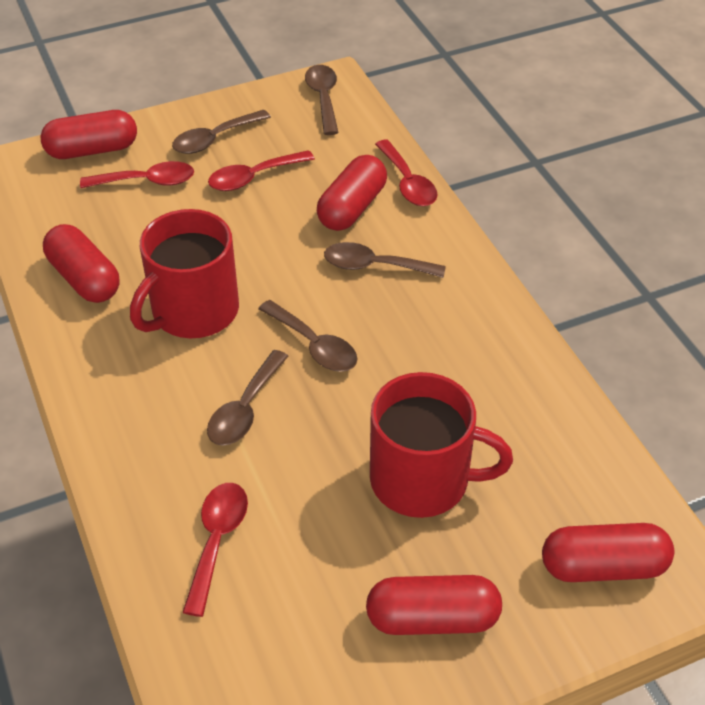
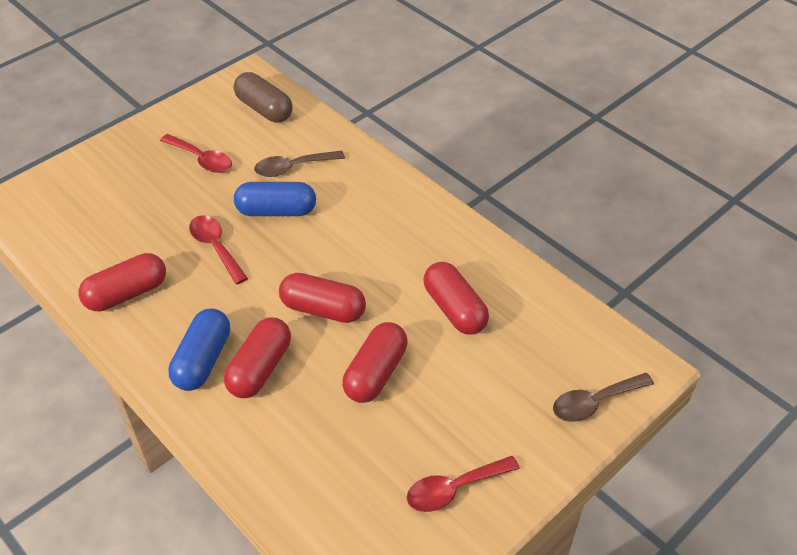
blue capsule: none = 0 -> [168,308,230,391] [234,182,316,216] = 2
brown capsule: none = 0 -> [234,72,293,122] = 1
brown spoon: [172,110,271,154] [207,350,289,446] [258,300,357,372] [305,65,339,135] [324,242,446,278] = 5 -> [254,150,345,177] [553,373,654,422] = 2
red mug: [130,209,239,338] [370,372,513,518] = 2 -> none = 0
red spoon: [80,161,194,188] [182,483,248,617] [208,150,315,191] [375,140,438,206] = 4 -> [160,134,232,173] [189,215,248,284] [407,456,519,512] = 3

